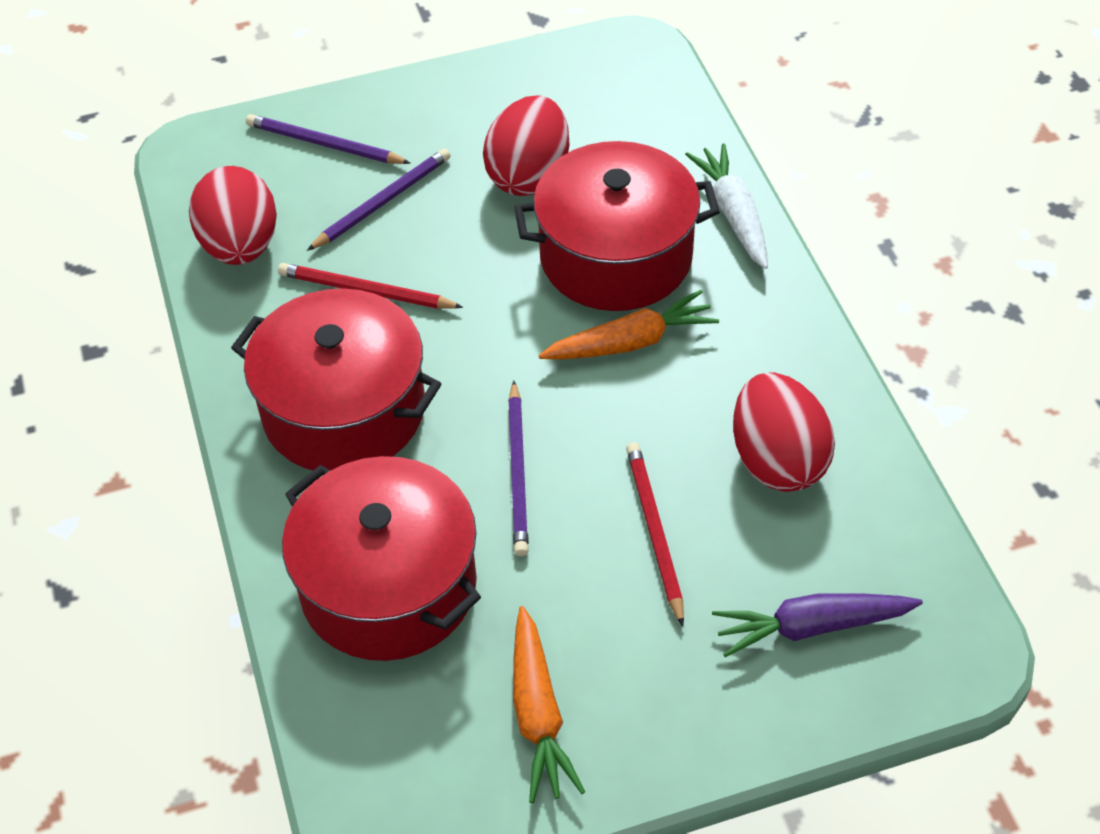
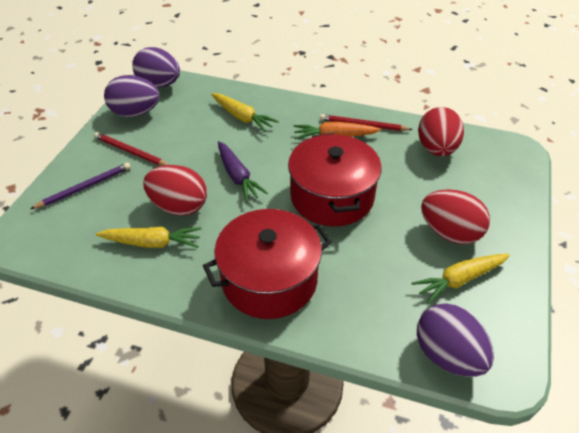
orange carrot: [513,606,585,803] [538,290,719,360] = 2 -> [293,122,381,140] = 1
purple egg: none = 0 -> [104,75,160,117] [132,47,180,87] [417,303,494,377] = 3
purple pencil: [246,114,410,164] [307,148,450,251] [508,381,529,556] = 3 -> [31,163,131,209] = 1
red pot: [231,288,441,470] [282,456,481,661] [514,141,720,311] = 3 -> [203,209,332,319] [288,133,382,226] = 2
white carrot: [685,143,768,269] = 1 -> none = 0
yellow carrot: none = 0 -> [96,227,202,248] [211,93,279,132] [411,254,510,304] = 3

